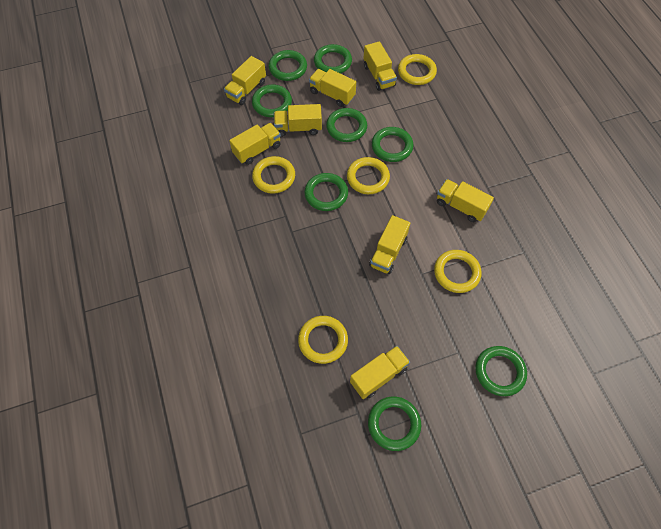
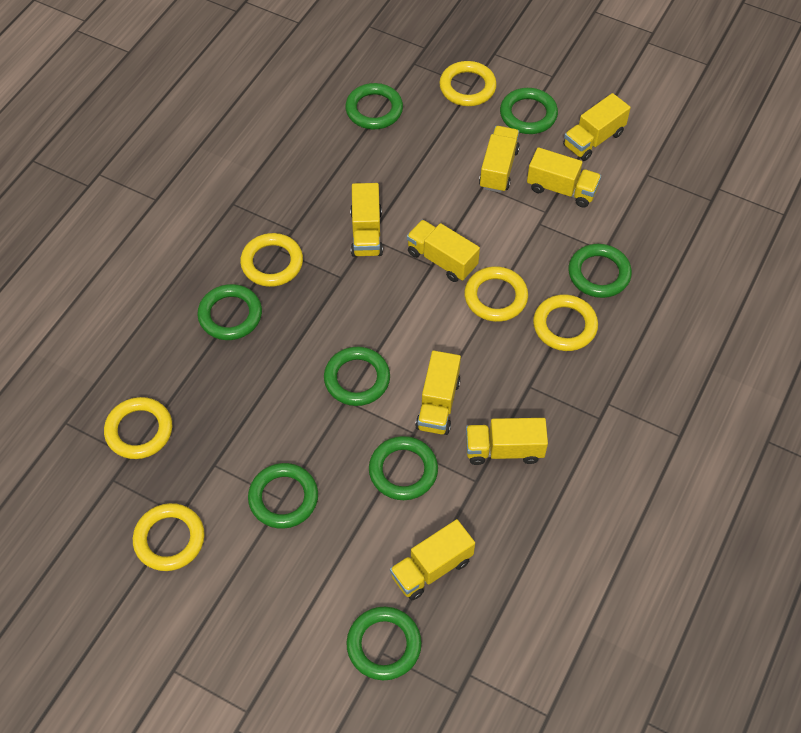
yellow ring: [252,156,295,194] [298,316,348,364] [347,157,390,194] [398,54,437,85] [434,250,482,293] = 5 -> [104,397,172,459] [133,503,205,571] [240,233,303,287] [439,61,497,106] [464,266,528,322] [533,294,598,351] = 6

